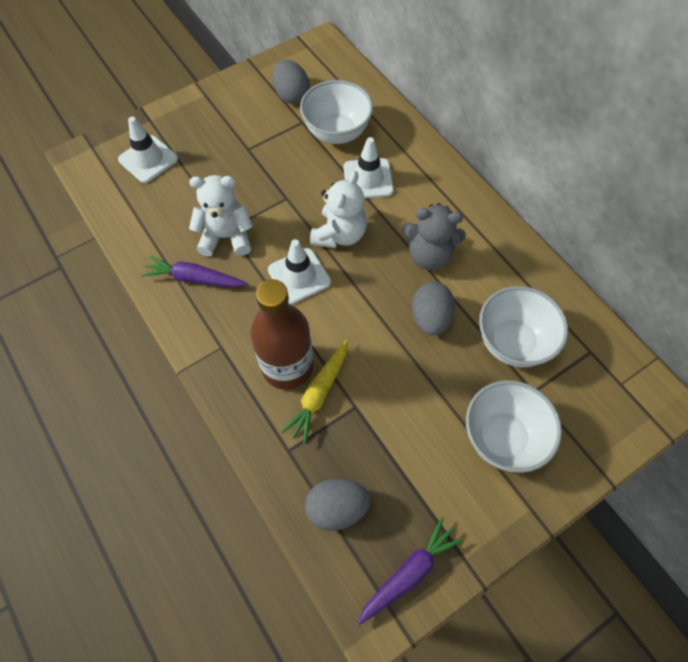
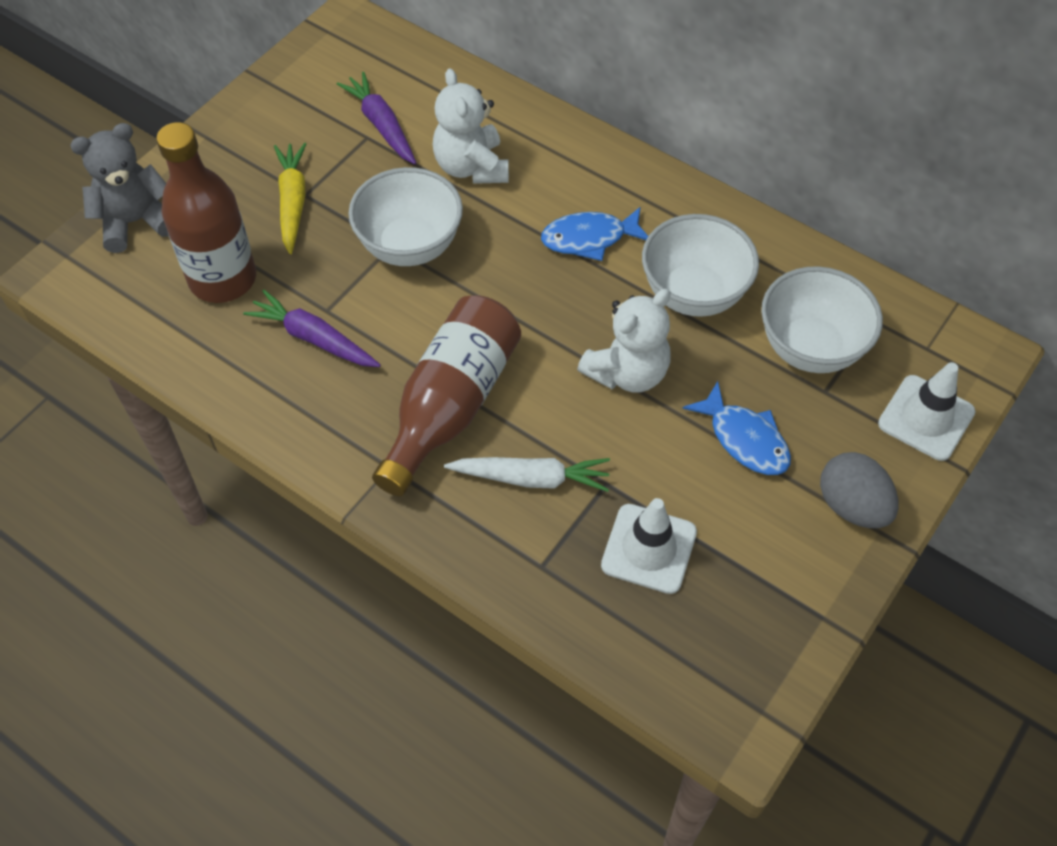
blue fish: none = 0 -> [541,207,648,261] [682,381,791,475] = 2
brown bottle: [250,279,313,390] = 1 -> [156,122,256,303] [372,295,521,496] = 2
grey egg: [272,60,310,104] [305,479,371,531] [412,282,455,335] = 3 -> [820,452,898,528] = 1
white carrot: none = 0 -> [444,457,610,492] = 1
white traffic cone: [118,117,178,183] [268,239,331,304] [344,137,394,199] = 3 -> [601,498,697,594] [878,362,976,461] = 2

